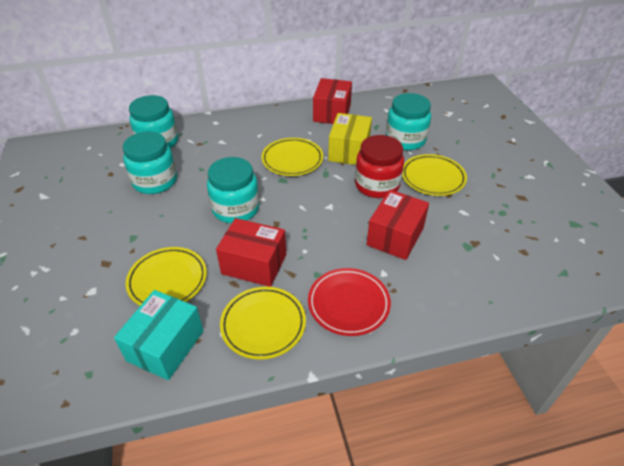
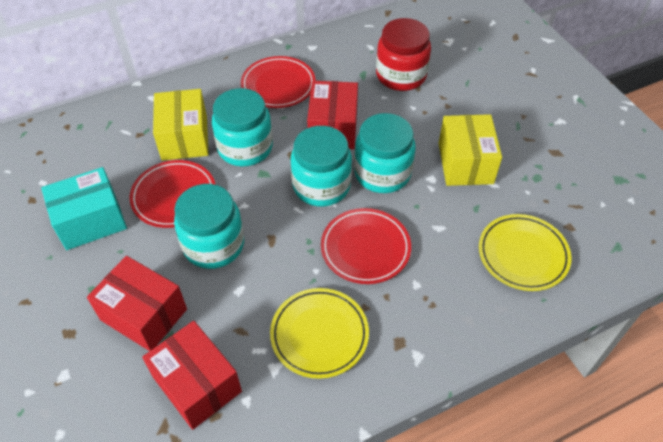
red plate: [308,268,391,336] = 1 -> [130,160,216,228] [241,56,316,108] [321,208,411,284] = 3
yellow box: [328,113,372,165] = 1 -> [153,89,209,161] [438,114,502,186] = 2
yellow plate: [126,247,207,306] [220,287,306,360] [262,138,323,176] [402,154,467,196] = 4 -> [270,288,369,379] [479,214,572,291] = 2

